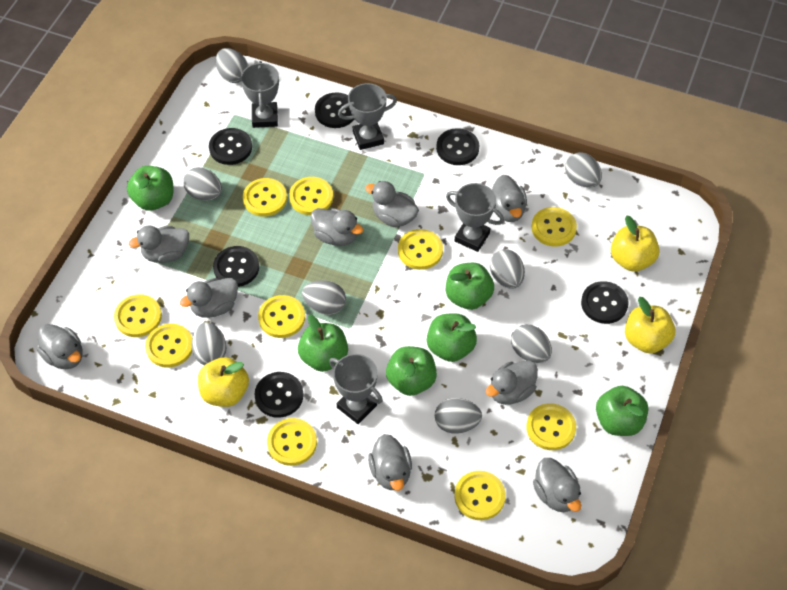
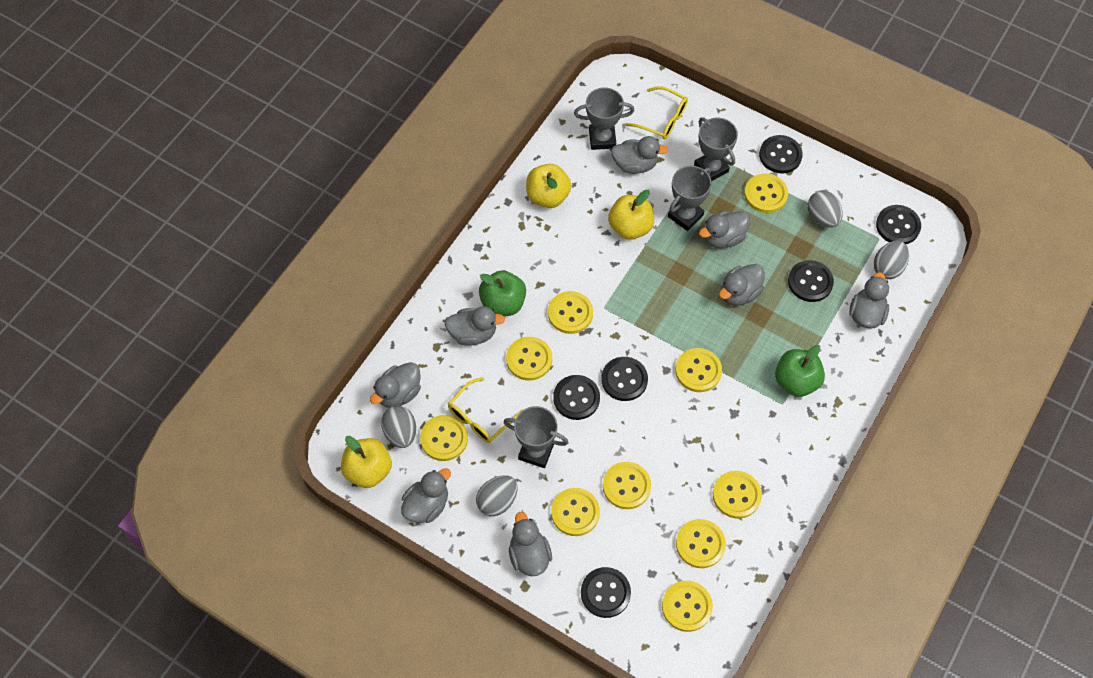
green apple: [127,166,174,211] [298,314,348,372] [386,346,437,396] [427,313,477,362] [446,263,494,310] [596,386,648,436] = 6 -> [479,270,526,316] [775,345,825,397] = 2
grey duck: [37,324,83,369] [129,225,189,263] [180,278,238,318] [311,208,363,246] [365,181,419,227] [368,434,412,491] [486,360,538,405] [492,175,527,222] [533,458,581,512] = 9 -> [370,362,421,408] [401,468,451,523] [445,306,505,346] [509,512,552,576] [611,136,668,174] [699,211,750,248] [719,264,764,306] [849,272,889,329] = 8
grey egg: [183,167,222,201] [191,322,226,365] [216,48,248,83] [302,280,346,315] [435,398,482,434] [490,250,525,289] [511,324,552,363] [565,152,602,188] = 8 -> [381,406,416,448] [476,475,518,516] [808,191,843,228] [874,241,909,279] = 4
yellow glasses: none = 0 -> [448,377,522,443] [625,86,688,140] = 2

